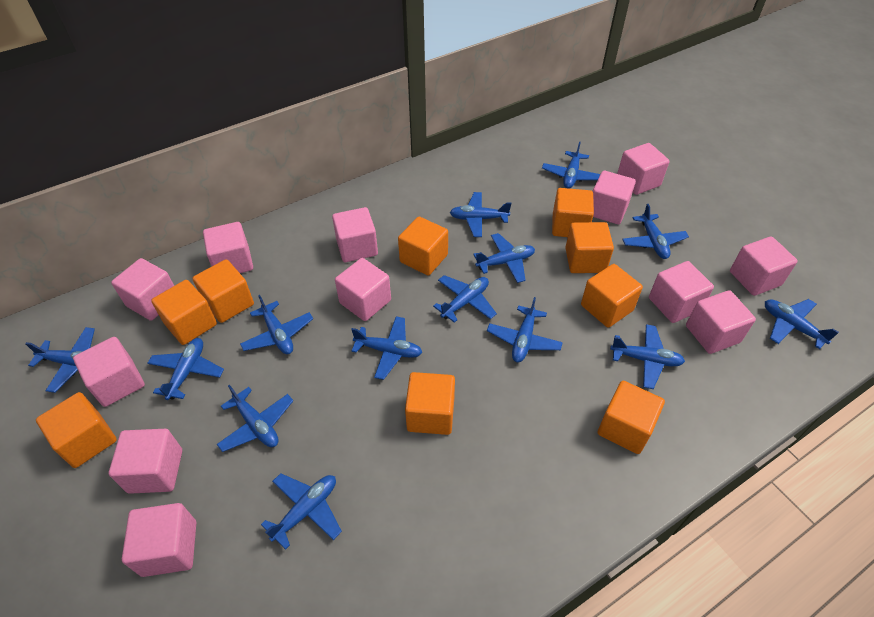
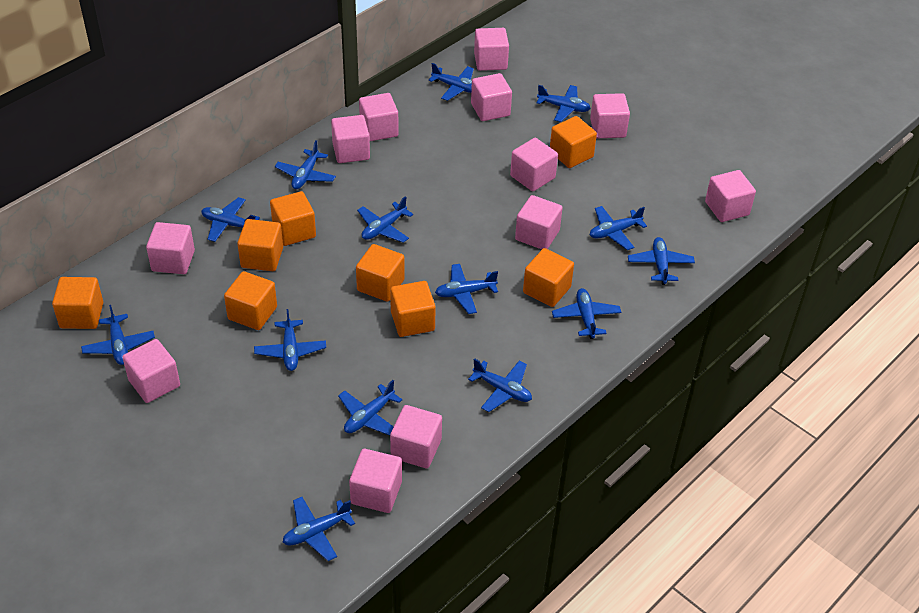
orange cube: [36,392,117,468] [151,280,217,345] [192,259,254,323] [398,217,448,276] [405,372,455,435] [552,188,594,237] [565,222,614,273] [581,264,643,328] [598,381,665,454] = 9 -> [52,277,103,329] [224,271,277,330] [237,219,283,271] [270,191,316,246] [356,244,405,302] [390,281,436,337] [523,248,574,307] [550,116,597,168] = 8

